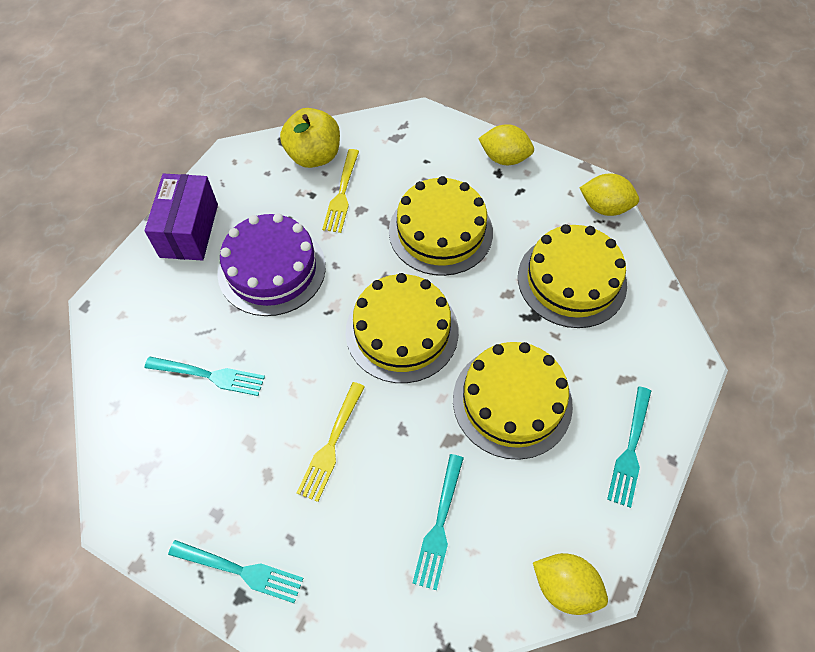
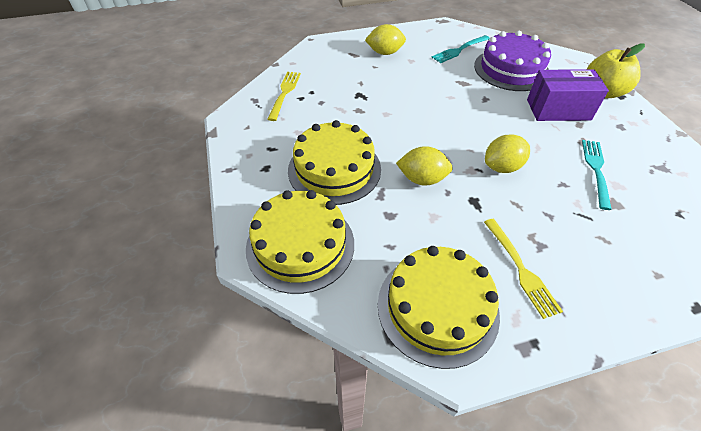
turquoise fork: [145,357,265,396] [168,540,303,603] [413,454,464,590] [607,386,651,508] = 4 -> [431,35,490,63] [582,140,612,210] = 2
yellow cake: [346,273,459,383] [389,176,493,276] [453,342,573,460] [518,224,627,328] = 4 -> [246,190,354,294] [288,120,381,205] [378,246,500,369] = 3

